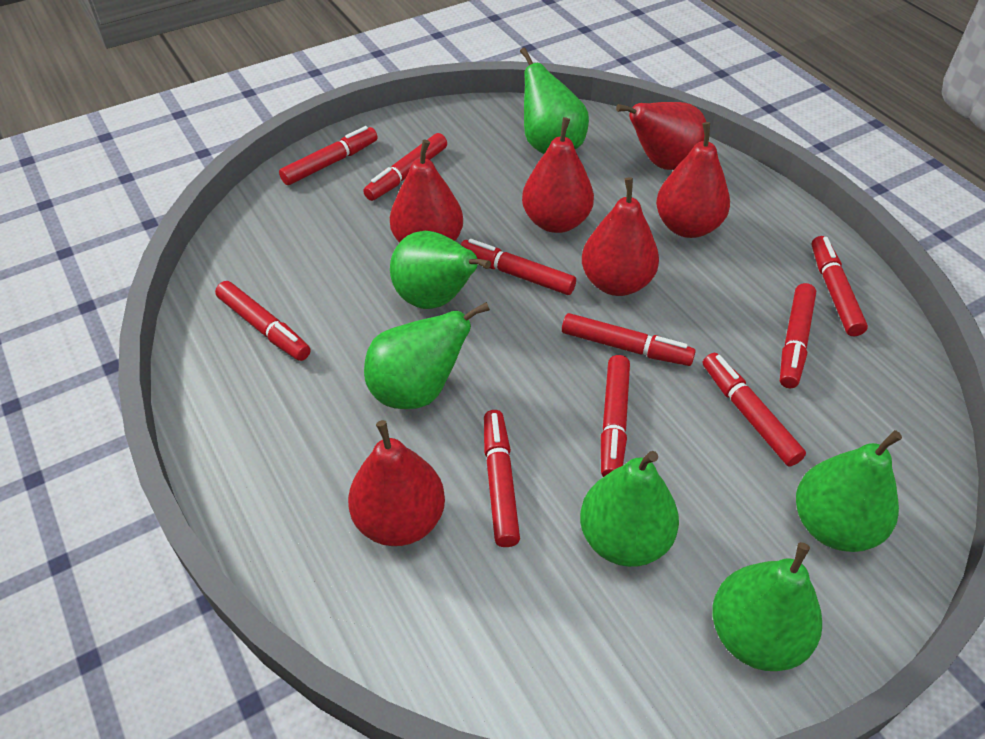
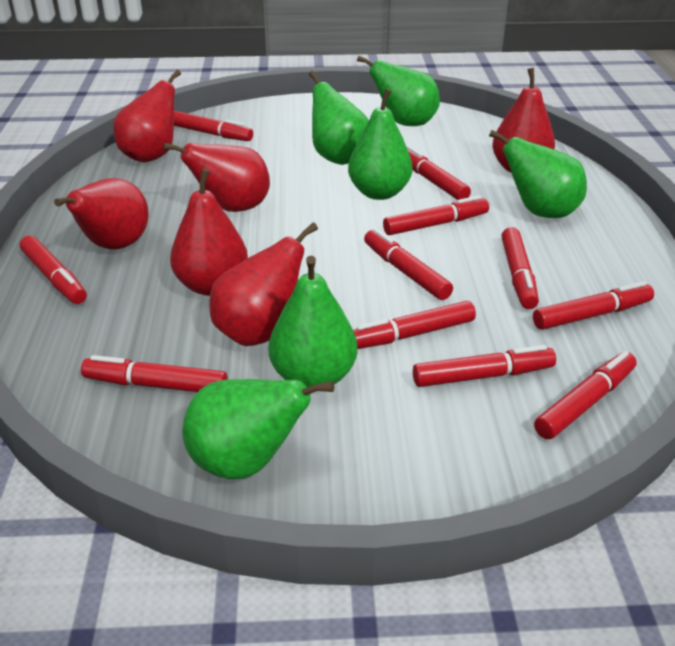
red marker: [215,281,311,361] [279,126,378,185] [363,133,447,201] [461,239,576,295] [484,410,520,547] [562,313,696,366] [601,355,630,477] [703,353,806,466] [780,283,816,388] [812,236,868,336] = 10 -> [20,236,87,304] [81,355,228,392] [174,111,253,141] [353,301,476,349] [364,228,453,300] [383,195,489,235] [407,146,471,200] [413,345,556,387] [501,227,539,309] [533,281,654,330] [534,351,637,439] = 11

